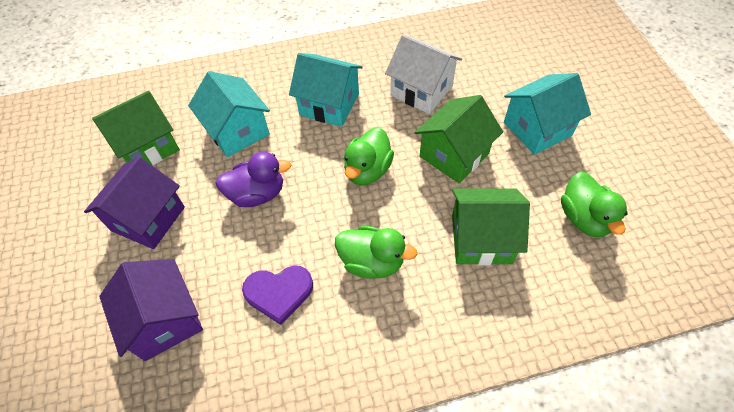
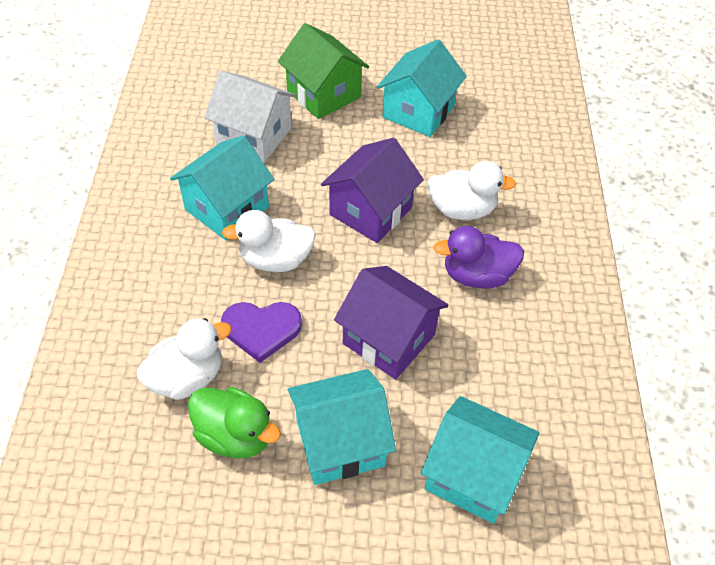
green duck: [335,226,417,279] [344,127,394,185] [561,172,628,237] = 3 -> [188,387,281,459] = 1
green house: [92,91,180,165] [415,95,503,183] [452,189,530,265] = 3 -> [278,23,369,119] = 1
turquoise house: [188,71,270,157] [289,53,363,127] [504,73,591,155] = 3 -> [170,135,274,240] [288,369,396,485] [377,39,467,137] [421,396,539,524] = 4
white duck: none = 0 -> [137,318,232,400] [222,210,316,272] [427,161,516,220] = 3

